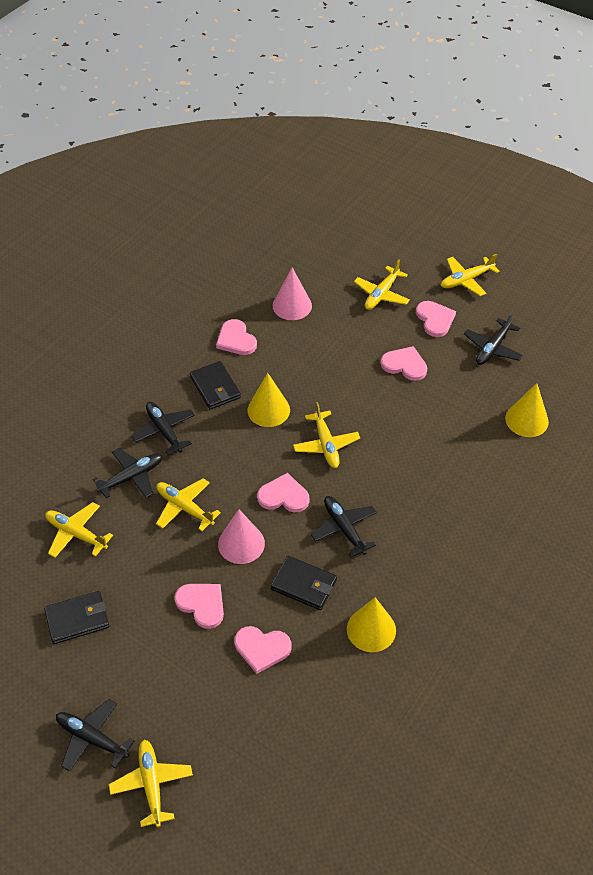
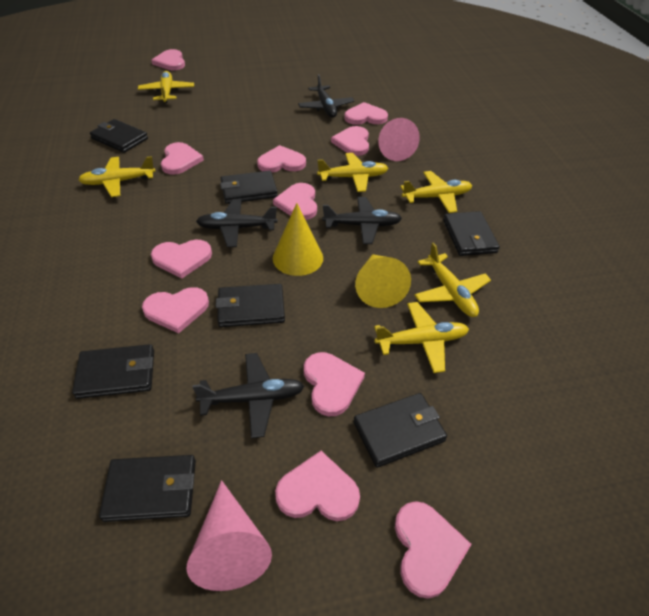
black plane: [56,699,135,772] [93,448,162,498] [131,402,195,455] [311,496,377,557] [464,312,523,365] = 5 -> [192,353,304,438] [196,199,278,247] [298,74,354,118] [322,197,402,244] = 4
black wallet: [44,591,109,644] [190,361,241,410] [271,556,337,610] = 3 -> [72,344,154,399] [90,119,148,153] [99,455,196,522] [216,284,285,327] [220,171,278,204] [353,393,447,468] [443,211,500,256] = 7
pink heart: [174,584,224,629] [216,319,257,355] [234,626,291,674] [257,473,309,512] [381,346,427,381] [416,301,456,337] = 6 -> [142,287,209,333] [151,49,185,70] [151,240,212,279] [161,142,204,175] [257,145,306,173] [273,183,317,220] [275,451,360,521] [304,352,365,416] [331,126,369,156] [344,102,388,125] [395,501,472,599] = 11
yellow cone: [248,373,290,427] [347,597,396,652] [505,383,549,437] = 3 -> [273,203,323,276] [355,254,411,308] = 2

